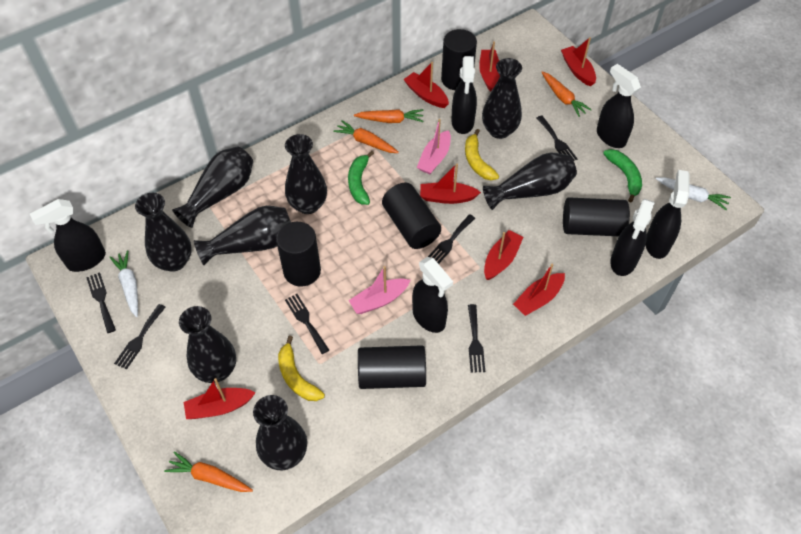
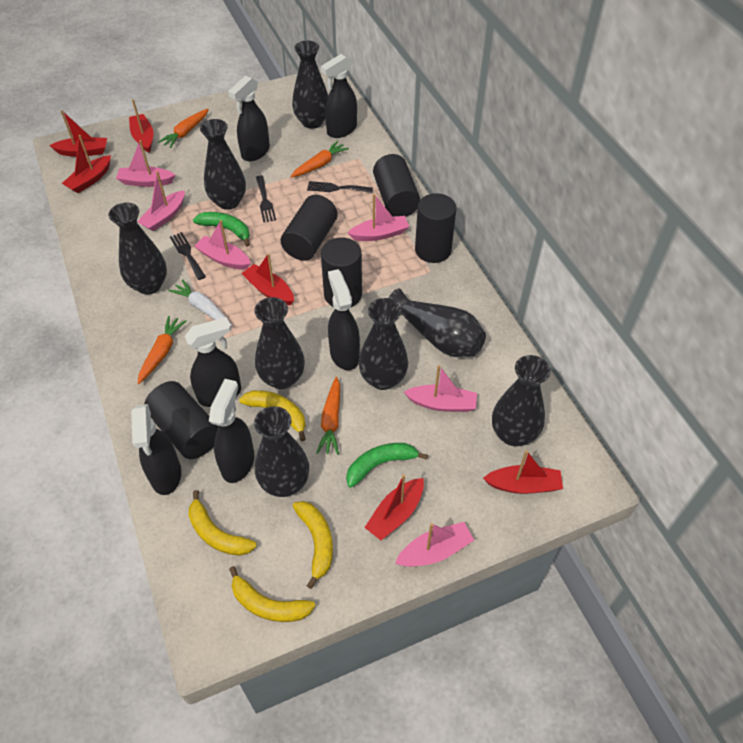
black fork: [86,272,116,333] [114,304,166,369] [285,294,329,354] [428,214,475,264] [468,304,485,373] [537,116,577,161] = 6 -> [170,232,206,280] [256,175,276,222] [307,181,373,193] = 3
pink boat: [349,266,410,314] [417,119,451,174] = 2 -> [116,140,175,187] [137,171,185,231] [195,220,251,270] [348,194,409,241] [395,522,474,567] [404,365,477,412] = 6
red boat: [184,378,256,419] [404,62,449,108] [420,163,481,204] [479,41,500,91] [484,230,523,280] [513,264,565,316] [561,37,596,86] = 7 -> [49,110,107,157] [62,135,111,193] [129,99,153,153] [242,253,294,305] [364,474,424,540] [483,450,563,494] = 6
white carrot: [110,251,138,317] [656,177,731,210] = 2 -> [168,279,232,326] = 1
yellow banana: [278,336,325,401] [465,129,499,180] = 2 -> [188,490,257,556] [229,566,315,622] [239,390,306,441] [293,501,333,589] = 4

